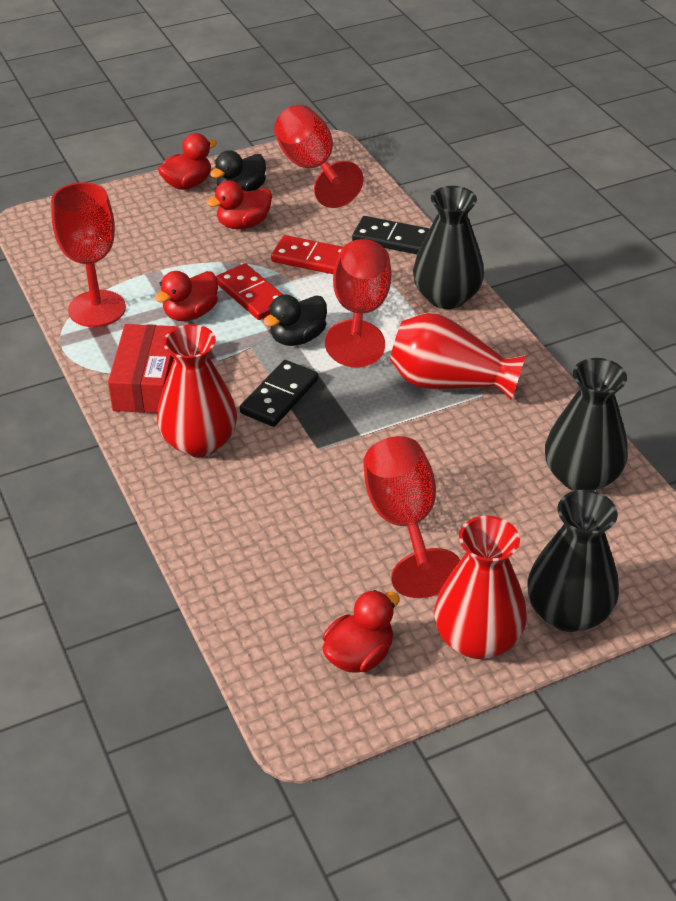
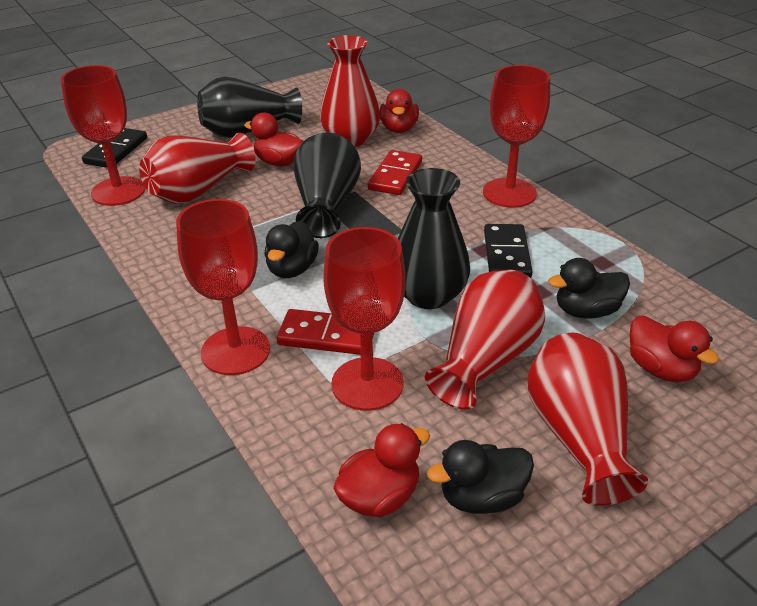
black duck: [210,150,266,191] [263,294,327,346] = 2 -> [264,221,319,278] [427,440,534,514] [548,258,630,319] = 3
red box: [108,324,178,413] = 1 -> none = 0
red vase: [157,324,237,457] [390,312,526,400] [434,516,527,659] = 3 -> [139,133,256,204] [320,35,380,147] [425,270,545,410] [527,333,648,506] = 4

